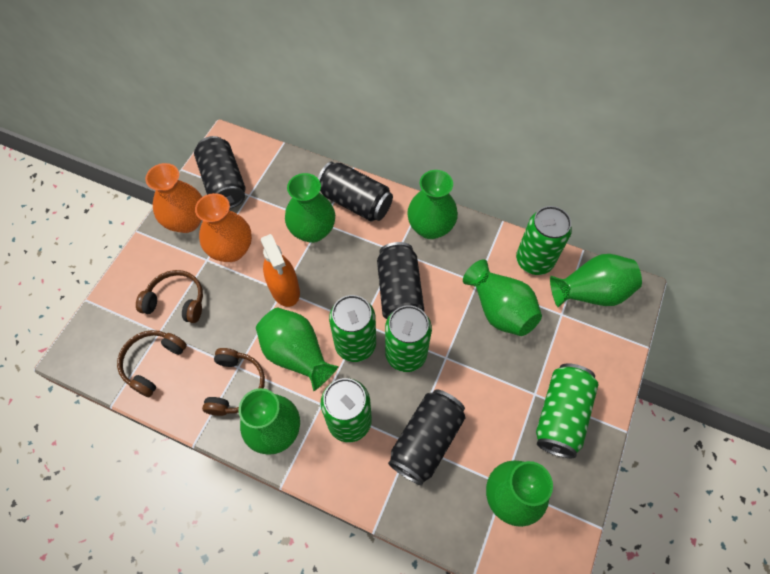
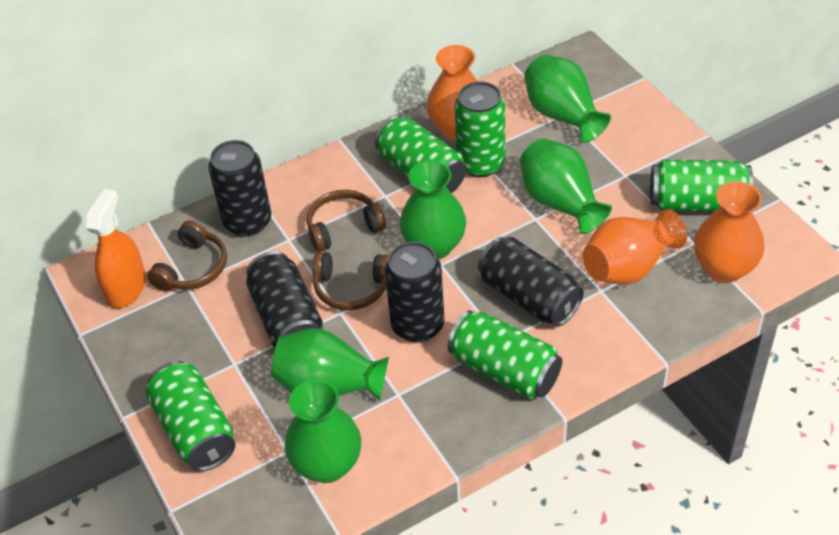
green vase: [239,388,300,455] [256,307,339,391] [285,173,335,243] [407,170,458,239] [463,259,542,336] [486,460,553,527] [550,254,642,308] = 7 -> [271,328,389,400] [285,379,361,483] [400,160,466,259] [520,138,612,234] [524,54,611,143] = 5
orange vase: [145,163,202,233] [195,193,252,262] = 2 -> [427,45,478,141] [583,209,687,285] [694,181,765,283] = 3

